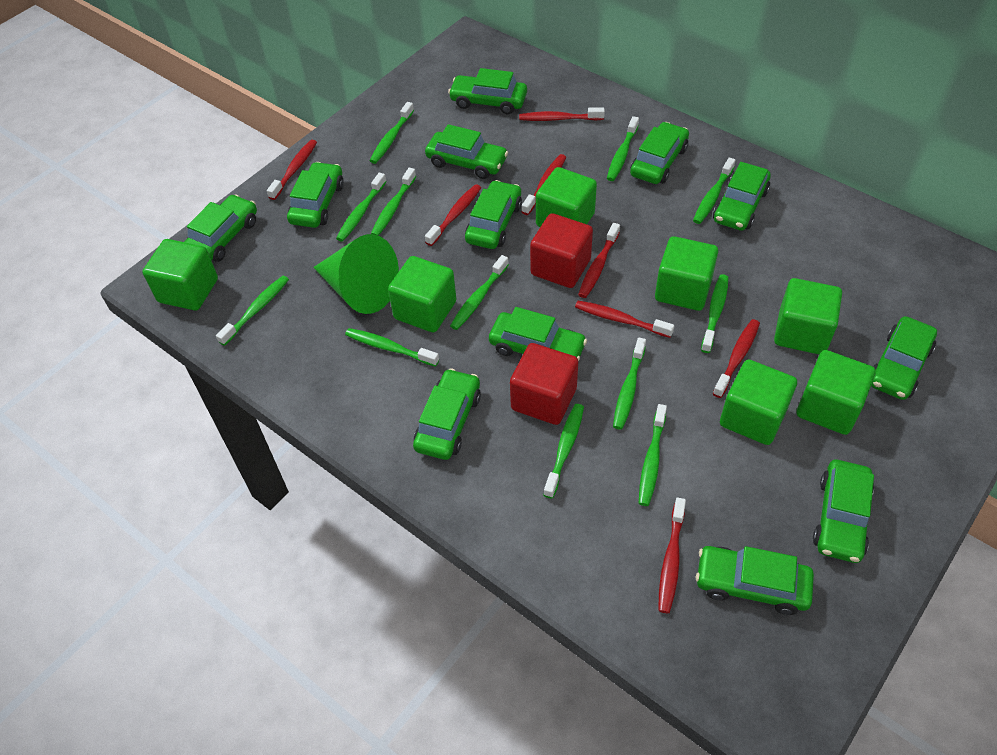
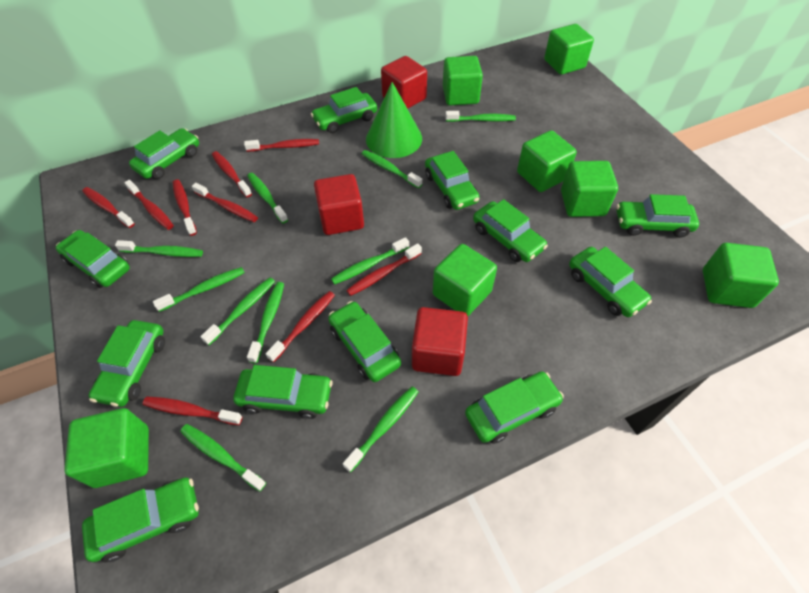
green toothbrush: [216,276,289,346] [336,172,387,242] [345,328,439,367] [370,102,414,164] [371,168,416,236] [450,255,509,330] [544,404,584,498] [607,116,639,181] [613,338,646,430] [639,404,667,506] [693,157,735,224] [701,274,728,353] = 12 -> [115,240,203,257] [153,267,245,312] [180,424,266,492] [200,277,275,345] [247,173,288,223] [247,282,284,363] [331,237,409,285] [343,386,419,472] [362,150,422,188] [445,111,516,122] = 10
red cube: [510,343,578,425] [530,213,593,288] = 2 -> [314,174,364,235] [381,56,427,109] [412,307,468,376] = 3
red toothbrush: [267,140,317,200] [425,184,481,246] [519,107,605,121] [522,154,566,215] [575,301,674,338] [578,223,620,298] [658,498,686,613] [713,319,760,398] = 8 -> [82,187,135,228] [124,180,174,230] [142,397,243,425] [173,180,197,236] [192,183,258,222] [212,151,252,197] [244,139,319,152] [266,291,335,363] [346,243,422,296] = 9

